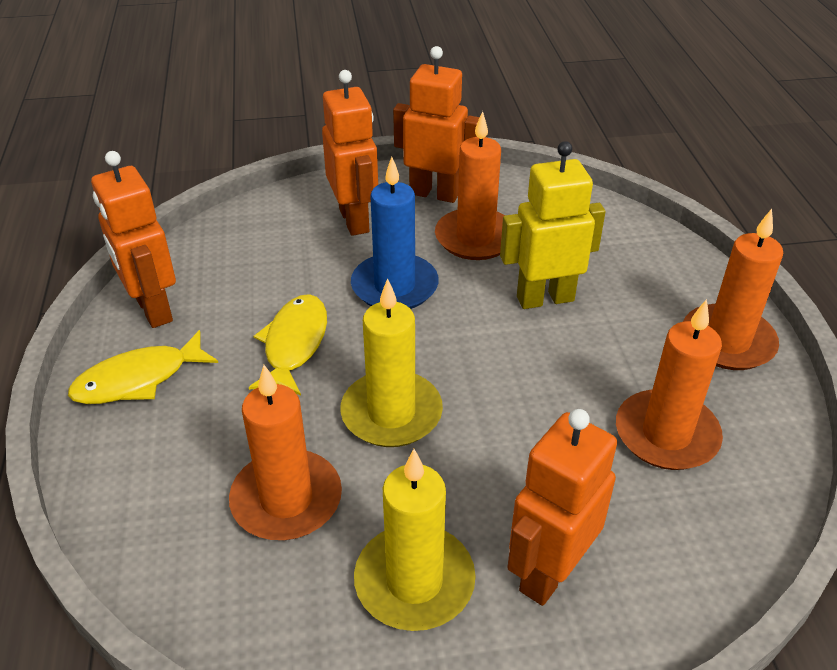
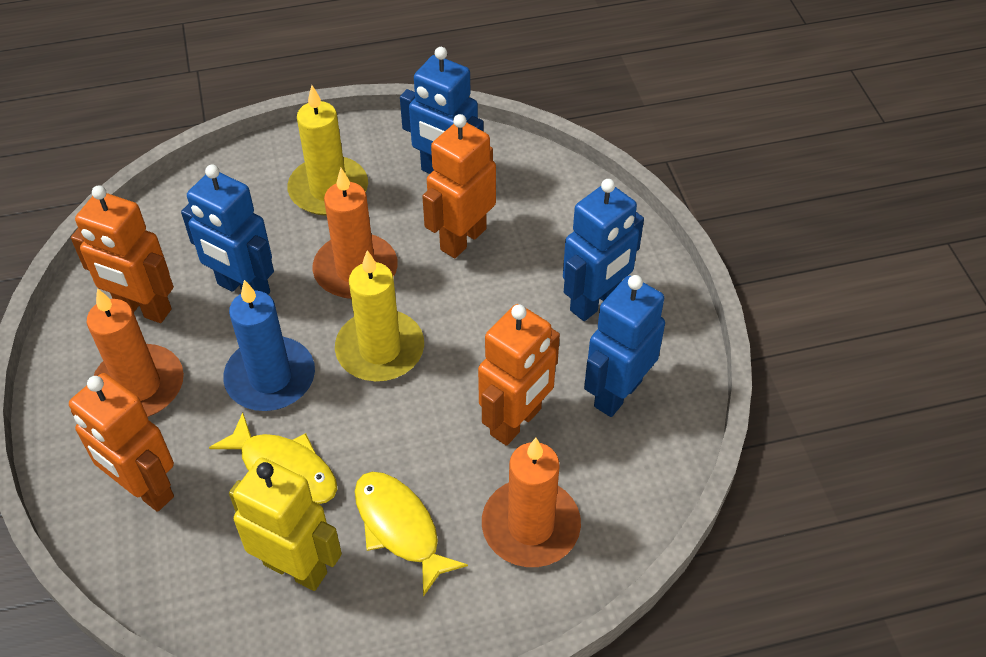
blue robot: none = 0 -> [181,165,274,294] [400,47,484,174] [563,179,644,321] [584,275,665,417] = 4
orange candle: [229,365,342,540] [435,111,505,260] [616,299,723,470] [683,209,783,370] = 4 -> [87,288,184,417] [313,168,398,299] [482,438,581,567] = 3

